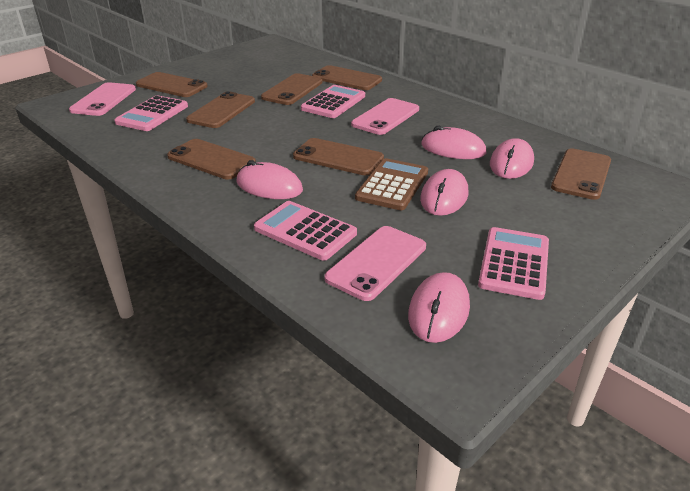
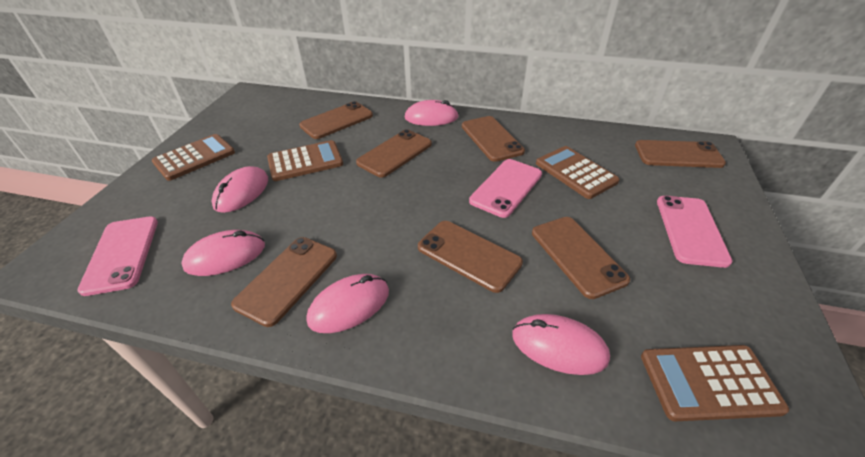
brown calculator: [355,158,428,210] = 1 -> [152,134,235,181] [267,140,343,181] [536,146,620,199] [641,345,789,421] = 4
pink calculator: [114,95,188,131] [254,201,357,261] [301,85,365,118] [478,227,549,300] = 4 -> none = 0

